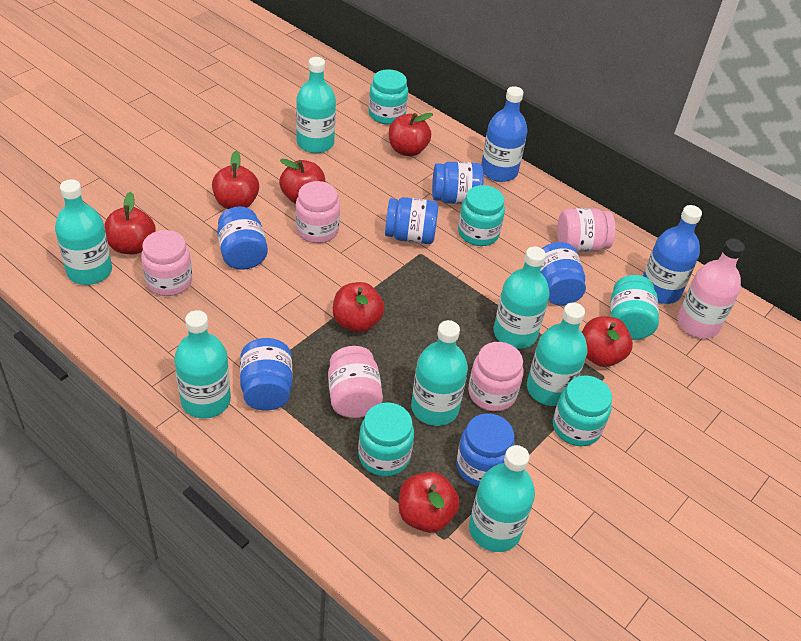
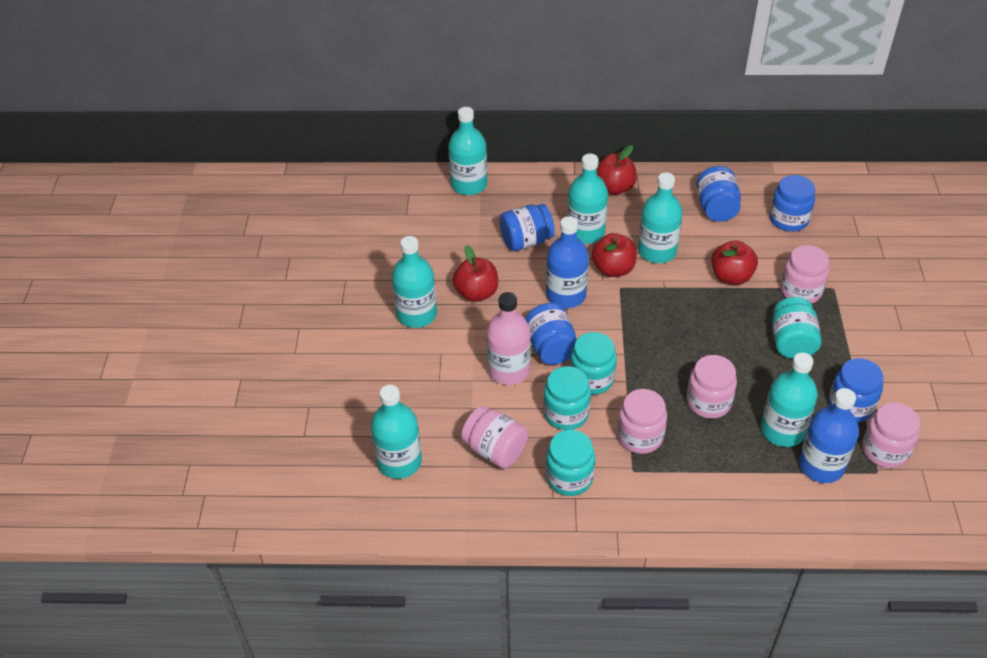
blue jar: [217,206,268,270] [240,338,293,411] [385,197,438,244] [432,162,484,204] [456,413,515,486] [541,242,586,305] = 6 -> [499,204,555,251] [525,303,576,365] [696,166,741,222] [770,175,815,232] [829,358,884,422] = 5
red apple: [104,192,156,254] [212,151,259,209] [279,159,325,204] [333,282,385,333] [389,113,433,156] [399,472,460,533] [582,316,633,367] = 7 -> [452,245,498,302] [592,233,637,277] [597,145,637,195] [711,241,758,285] = 4
turquoise bottle: [55,179,112,285] [174,310,231,419] [296,57,336,153] [411,320,468,426] [469,445,535,552] [493,246,550,349] [527,303,588,406] = 7 -> [370,385,422,479] [392,236,437,328] [448,107,487,195] [567,154,608,244] [638,172,683,263] [761,352,818,447] = 6
turquoise jar: [358,402,414,476] [369,69,408,125] [458,185,505,246] [553,375,612,446] [610,275,659,340] = 5 -> [543,366,591,430] [546,430,595,496] [570,332,617,395] [772,297,821,359] = 4

